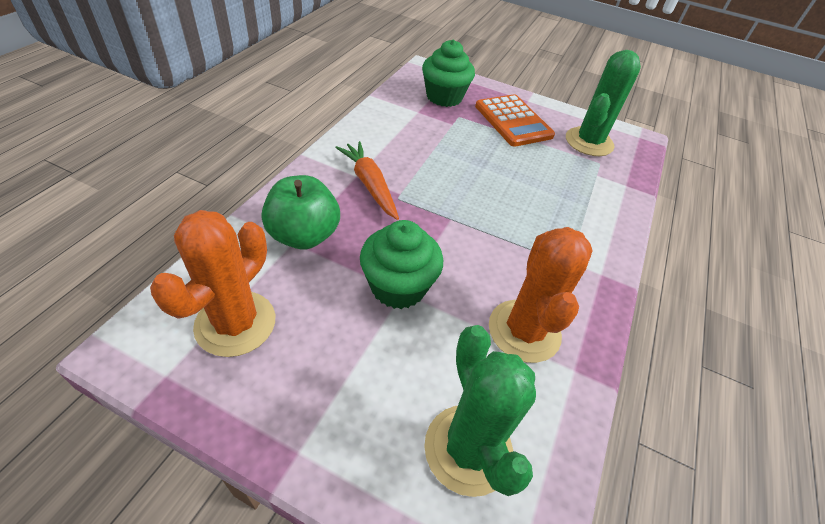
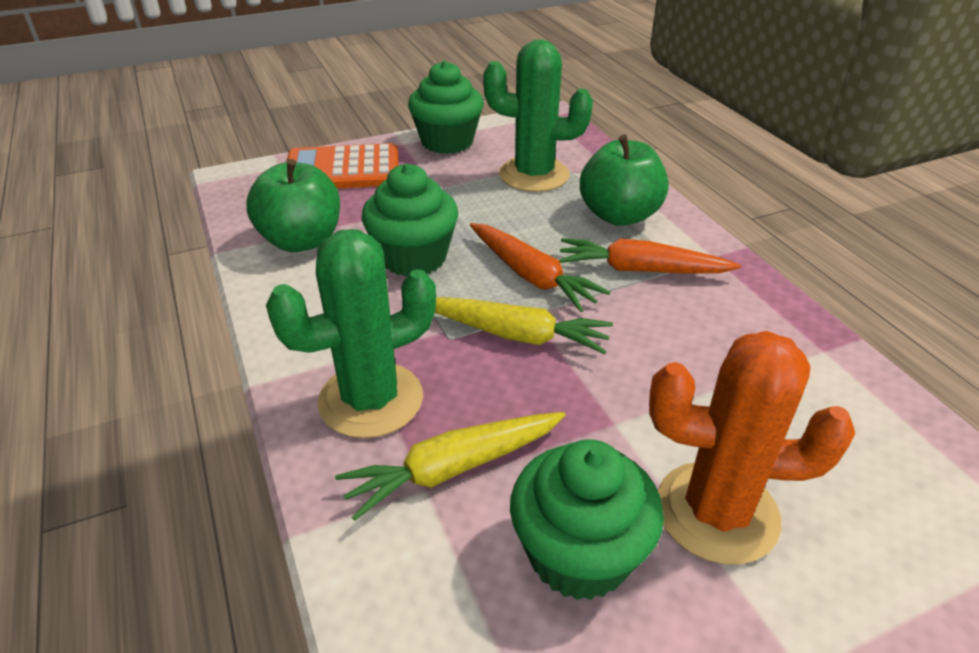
green apple: [262,175,340,250] = 1 -> [246,159,340,252] [580,134,669,226] = 2
green cupcake: [360,220,443,309] [422,40,475,107] = 2 -> [362,164,458,277] [408,61,484,154] [510,439,664,600] = 3
orange cactus: [150,210,275,357] [489,227,593,363] = 2 -> [649,331,855,565] = 1
orange carrot: [335,141,399,220] = 1 -> [470,223,611,312] [559,238,741,274] = 2
yellow carrot: none = 0 -> [335,412,566,521] [435,297,613,354] = 2

